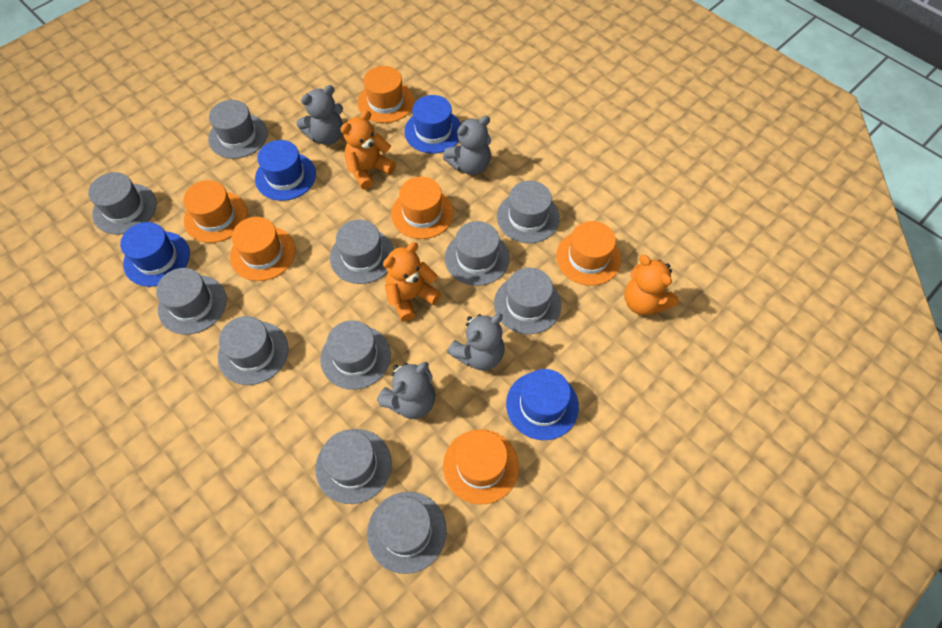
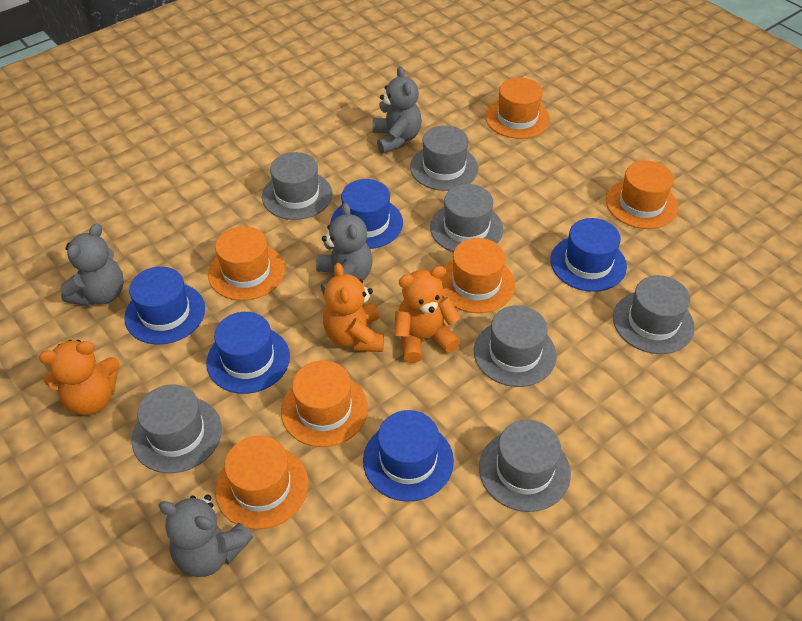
blue hat: [120,222,190,287] [255,140,316,201] [404,95,461,154] [506,369,579,440] = 4 -> [124,266,205,345] [206,312,290,394] [330,179,403,249] [363,410,454,502] [550,218,627,292] = 5
grey hat: [88,172,157,235] [156,268,227,335] [208,100,268,159] [218,316,289,385] [315,429,392,504] [320,320,391,390] [330,219,394,284] [367,492,447,574] [445,221,510,286] [494,268,561,334] [497,181,560,243] = 11 -> [132,385,222,473] [262,152,332,220] [410,125,479,191] [430,184,503,252] [474,305,557,387] [479,420,571,512] [613,275,695,354] = 7

